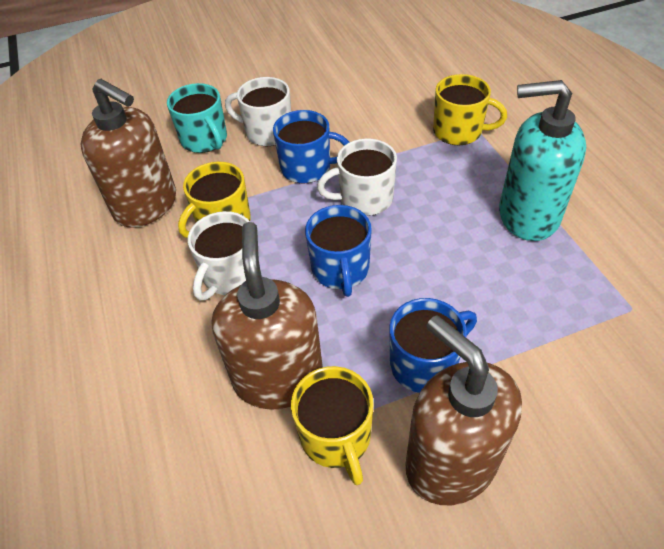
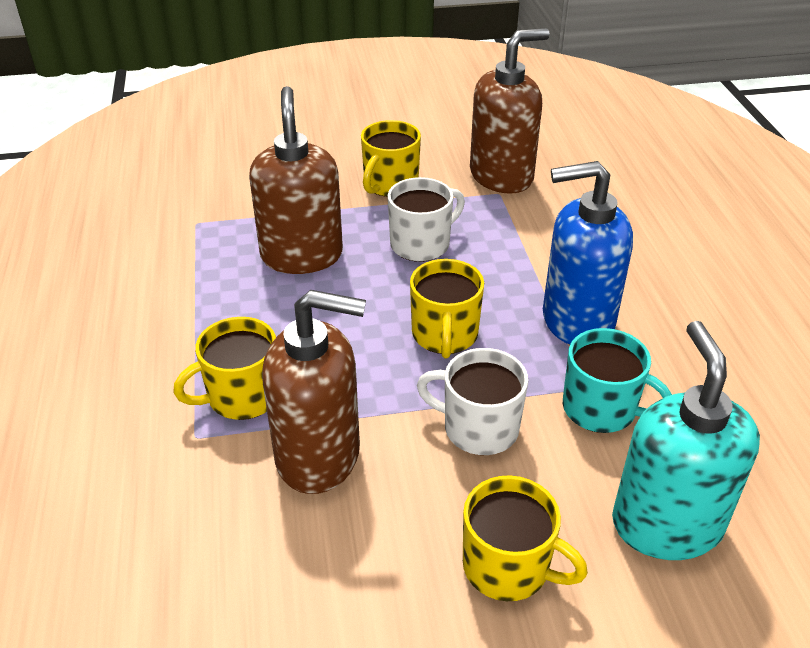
blue mug: [273,110,349,184] [305,205,372,297] [389,298,477,393] = 3 -> none = 0
blue soap dispenser: none = 0 -> [543,161,633,345] = 1
white mug: [188,211,250,300] [225,77,291,146] [317,138,397,216] = 3 -> [388,177,465,262] [417,348,528,455] = 2
yellow mug: [178,162,251,238] [291,366,374,485] [433,74,507,145] = 3 -> [173,317,276,420] [361,120,421,197] [410,259,484,359] [463,475,588,601] = 4

